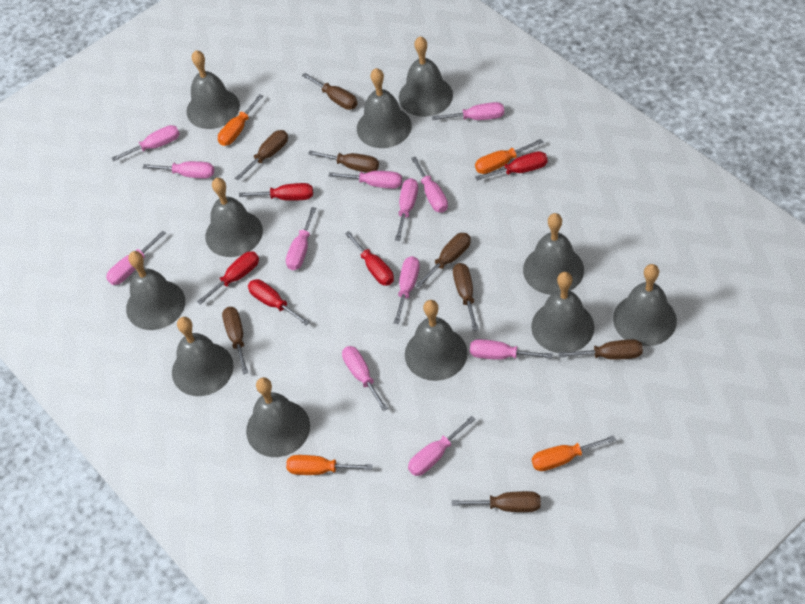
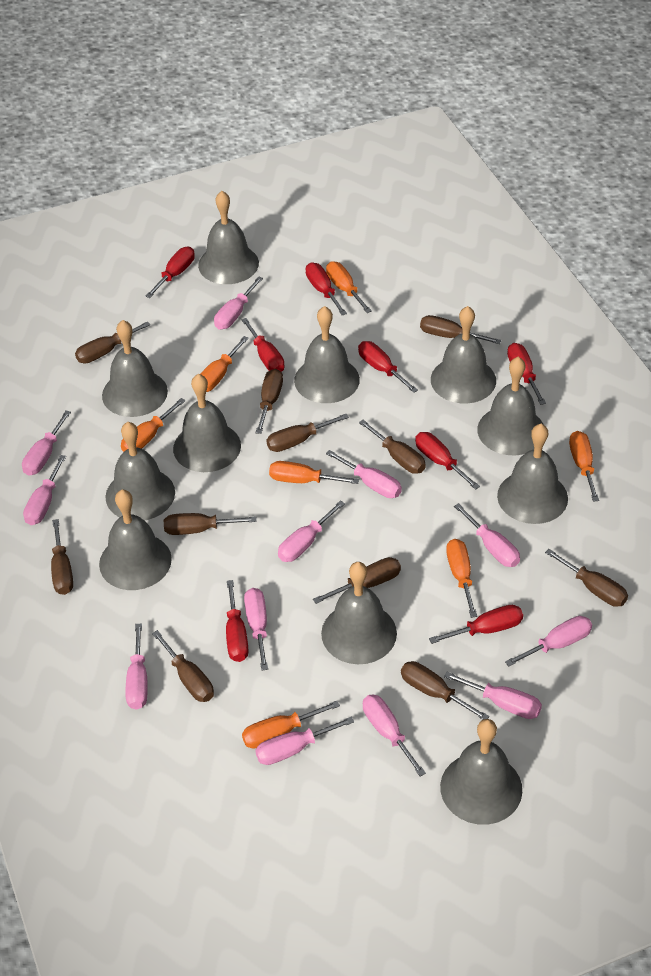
brown screwdriver: [222,307,248,375] [235,130,288,181] [302,73,357,110] [308,151,379,173] [415,233,471,288] [452,491,541,512] [453,263,479,331] [559,339,643,360] = 8 -> [51,519,73,595] [75,322,150,363] [152,630,214,702] [164,513,257,535] [256,369,283,434] [266,414,349,452] [313,557,401,604] [359,420,426,474] [401,661,490,720] [420,315,501,344] [545,549,628,607] = 11
orange screwdriver: [218,94,263,146] [286,455,373,475] [475,139,543,174] [532,435,616,471] = 4 -> [121,398,185,452] [201,336,249,392] [242,701,340,749] [269,461,359,484] [326,261,372,313] [446,539,477,618] [569,431,599,502] = 7
red screwdriver: [197,251,259,305] [239,183,313,201] [248,279,310,325] [345,231,394,286] [475,151,548,181] = 5 -> [145,247,195,298] [226,580,249,662] [241,318,285,372] [305,262,347,315] [358,341,418,393] [415,432,480,490] [429,605,523,644] [507,343,546,405] = 8

